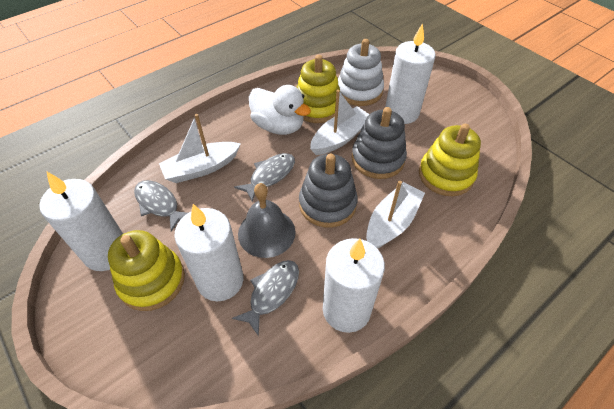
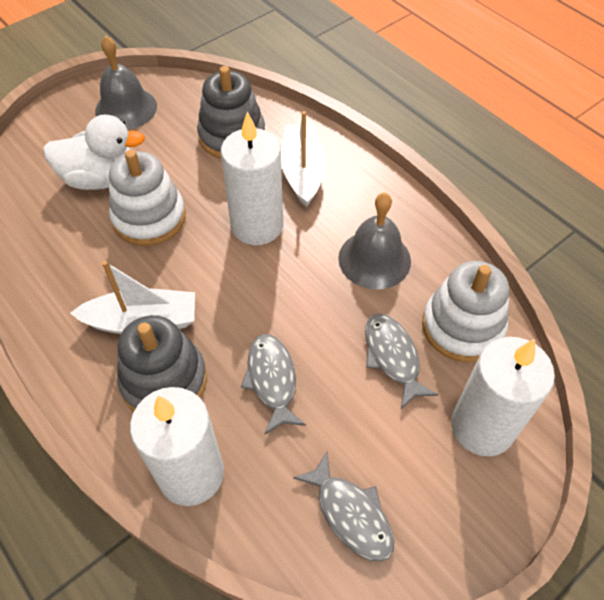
grey bell: [238,183,296,258] = 1 -> [95,35,157,130] [338,192,411,290] = 2
white boat: [159,114,241,183] [310,90,369,155] [366,181,425,249] = 3 -> [70,261,195,334] [281,111,325,207] = 2
white candle: [39,172,123,271] [175,204,244,301] [323,238,385,333] [385,23,436,124] = 4 -> [130,387,224,506] [221,112,283,245] [451,337,555,456] = 3
white stacking toy: [338,39,384,106] = 1 -> [109,150,186,246] [422,261,509,362] = 2
yellow stacking toy: [108,230,185,311] [297,55,340,123] [419,124,481,196] = 3 -> none = 0

